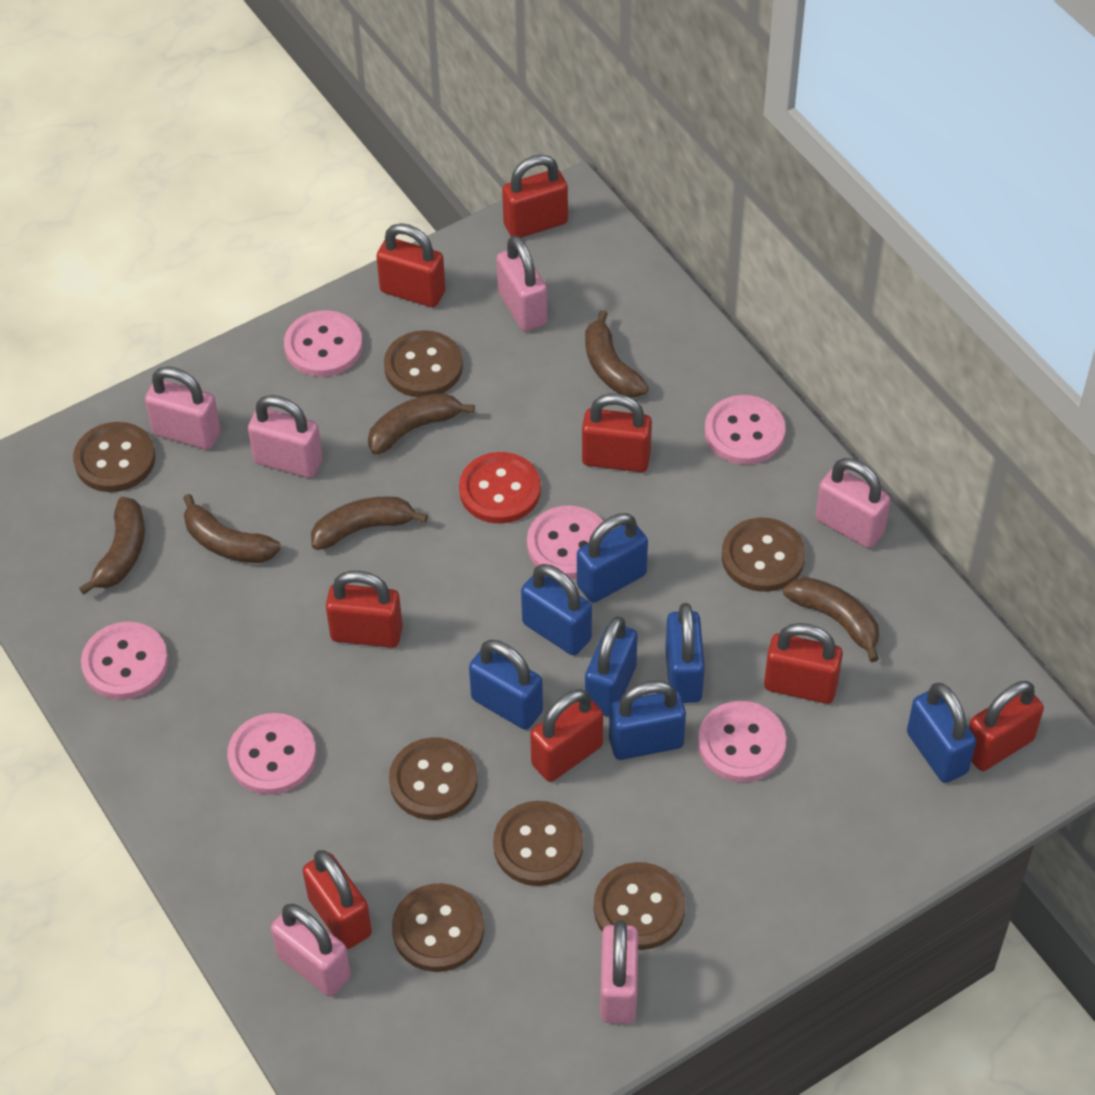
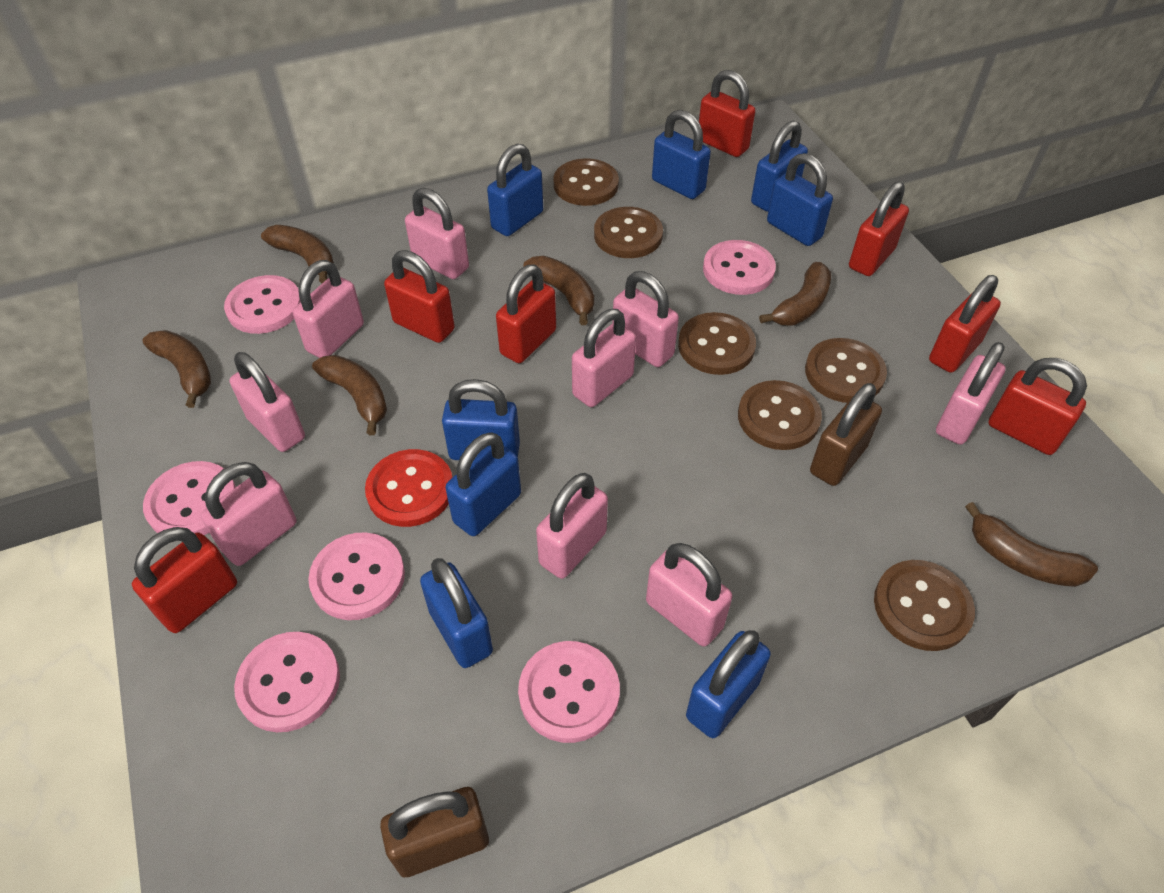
blue padlock: [469,640,543,730] [521,564,592,656] [577,513,648,603] [585,616,638,717] [609,680,686,760] [665,603,705,703] [907,683,976,783] = 7 -> [420,558,493,668] [442,379,520,460] [446,432,521,536] [487,144,543,236] [652,110,711,199] [686,630,771,738] [751,120,808,212] [767,153,833,246] = 8
brown button: [73,422,155,492] [384,330,463,397] [389,737,478,820] [392,883,484,972] [493,801,583,886] [594,862,685,950] [722,517,805,592] = 7 -> [554,159,619,206] [594,207,663,258] [678,312,756,375] [738,380,822,450] [805,338,887,403] [874,560,975,651] = 6
brown padlock: none = 0 -> [380,787,489,877] [810,383,882,486] = 2
pink padlock: [145,366,221,450] [248,395,323,478] [271,904,351,996] [496,235,548,332] [600,920,638,1024] [815,458,891,548] = 6 -> [201,462,297,566] [229,352,305,452] [292,260,364,358] [405,188,469,279] [536,473,608,579] [572,309,636,407] [613,271,679,367] [646,543,732,647] [936,342,1006,445] = 9
red padlock: [302,850,372,949] [326,571,403,648] [376,223,445,307] [502,155,568,238] [530,689,603,782] [582,394,652,472] [764,623,843,704] [969,681,1044,771] = 8 -> [132,527,237,633] [384,250,455,343] [496,264,556,363] [699,70,756,157] [849,181,909,276] [929,275,1001,373] [989,358,1087,455] = 7

